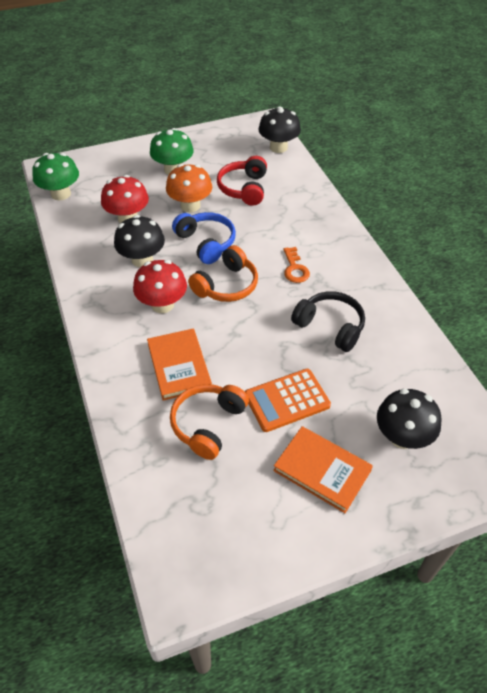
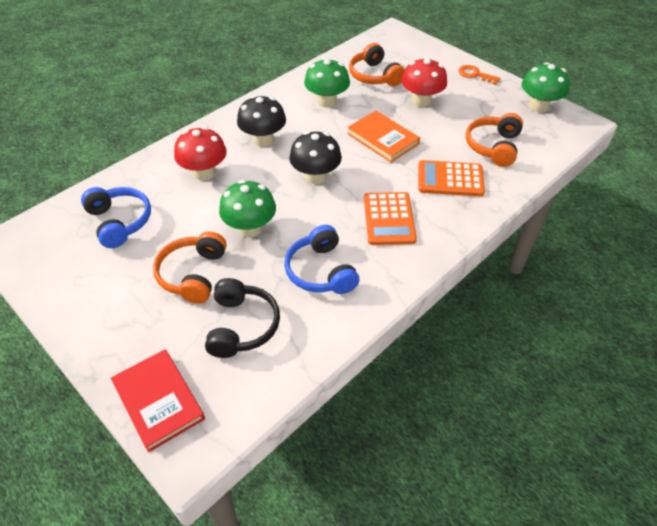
black mushroom: [114,215,165,267] [259,106,301,153] [377,389,442,449] = 3 -> [237,95,286,147] [289,131,342,184] = 2
blue headphones: [172,212,236,264] = 1 -> [81,187,151,248] [284,225,359,294] = 2
green mushroom: [32,153,79,200] [150,128,194,175] = 2 -> [219,180,276,237] [304,58,350,107] [522,62,570,112] = 3
orange book: [147,329,212,401] [273,426,373,513] = 2 -> [347,111,420,162] = 1
orange calculator: [245,369,331,432] = 1 -> [364,192,417,245] [418,160,485,197] = 2
orange headphones: [170,384,249,460] [188,245,258,302] = 2 -> [153,231,227,304] [349,43,405,86] [466,113,523,167] = 3
orange mushroom: [166,164,212,212] = 1 -> none = 0
red book: none = 0 -> [111,349,205,452] = 1
red headphones: [217,156,267,206] = 1 -> none = 0

